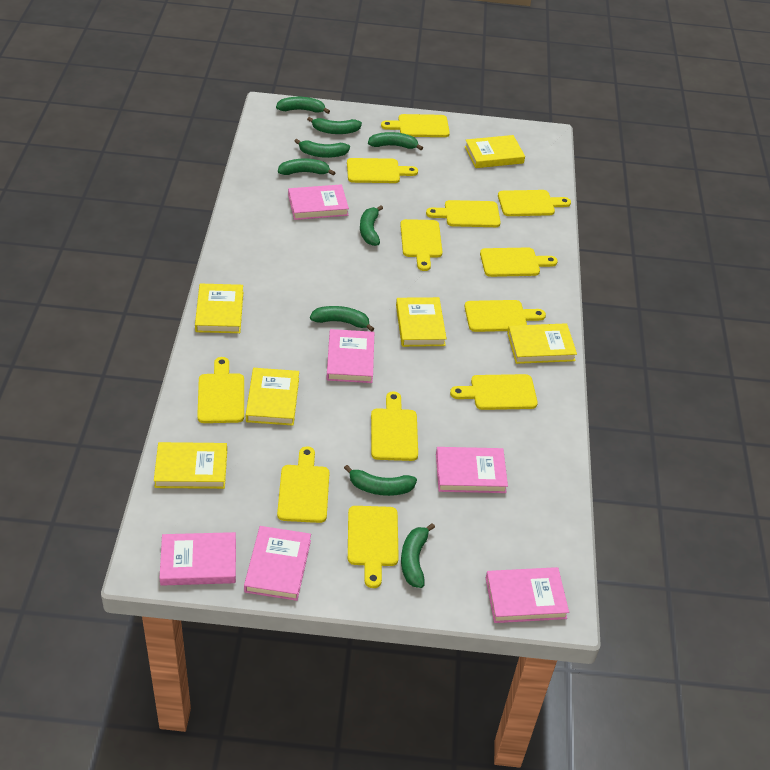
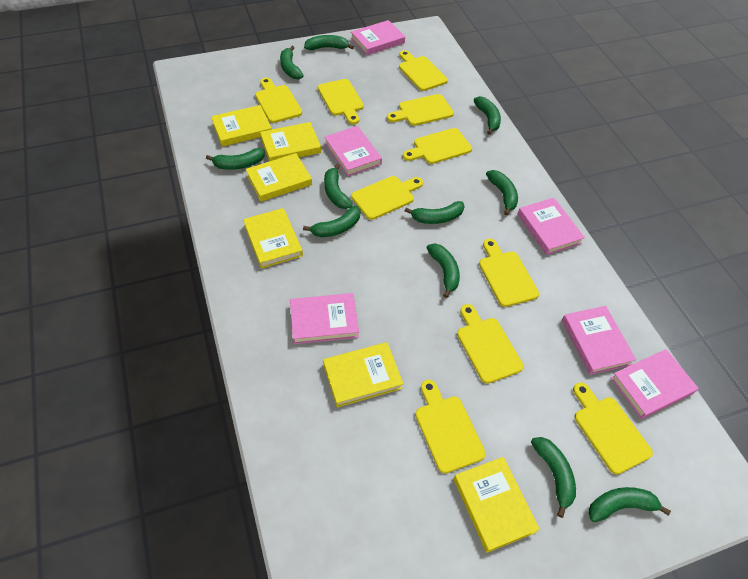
green banana: [276,97,330,114] [278,158,336,176] [294,139,350,158] [307,117,362,134] [310,306,374,332] [344,465,417,496] [360,205,383,246] [368,132,423,150] [401,523,435,588] = 9 -> [206,148,265,170] [280,46,304,79] [303,206,361,237] [304,35,354,50] [324,164,353,209] [405,201,465,224] [426,244,460,298] [474,96,501,135] [486,170,518,215] [531,437,576,518] [588,487,671,522] = 11
yellow cutting board: [197,357,244,423] [277,446,330,523] [347,158,418,183] [348,506,399,588] [371,392,418,461] [381,114,450,137] [400,219,442,271] [426,200,500,227] [450,374,538,410] [465,300,546,332] [480,247,558,277] [498,190,571,216] = 12 -> [255,77,302,123] [318,79,364,124] [351,176,423,220] [387,94,454,126] [399,50,448,91] [403,128,472,164] [415,380,486,474] [457,304,524,384] [479,239,539,307] [573,382,653,475] = 10

